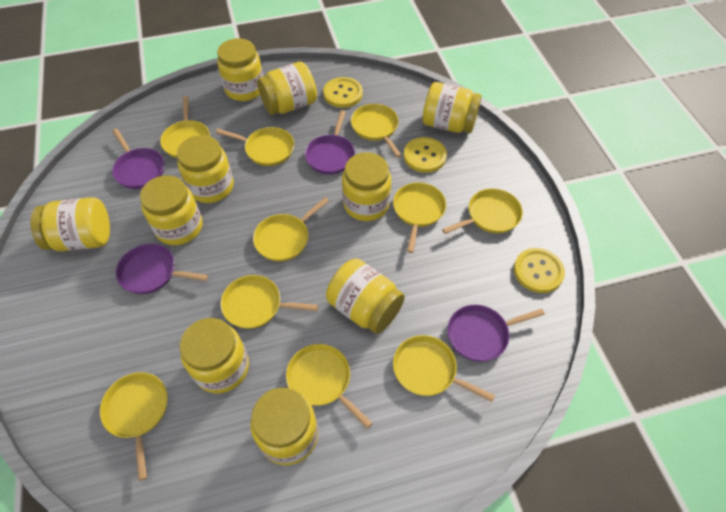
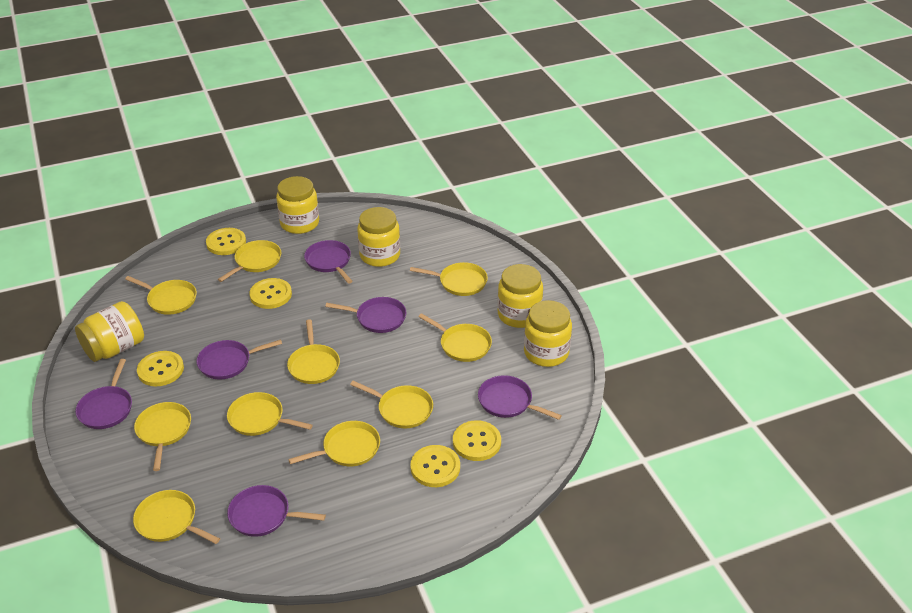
purple pan: [112,129,164,189] [116,244,208,294] [305,110,355,175] [447,305,545,362] = 4 -> [75,359,132,429] [196,340,282,380] [227,485,326,537] [304,240,353,284] [325,297,406,333] [478,375,562,420] = 6
yellow button: [323,77,363,108] [404,137,447,173] [514,248,565,293] = 3 -> [137,351,184,386] [206,228,246,255] [249,278,292,309] [410,445,460,487] [453,420,501,461] = 5
yellow jar: [30,197,110,251] [140,175,202,245] [177,135,234,203] [179,318,249,393] [217,38,263,101] [250,388,318,465] [257,62,317,115] [326,259,405,334] [342,152,391,221] [423,82,482,133] = 10 -> [75,301,144,362] [276,176,319,234] [357,207,400,267] [498,264,543,328] [524,300,572,367] = 5

